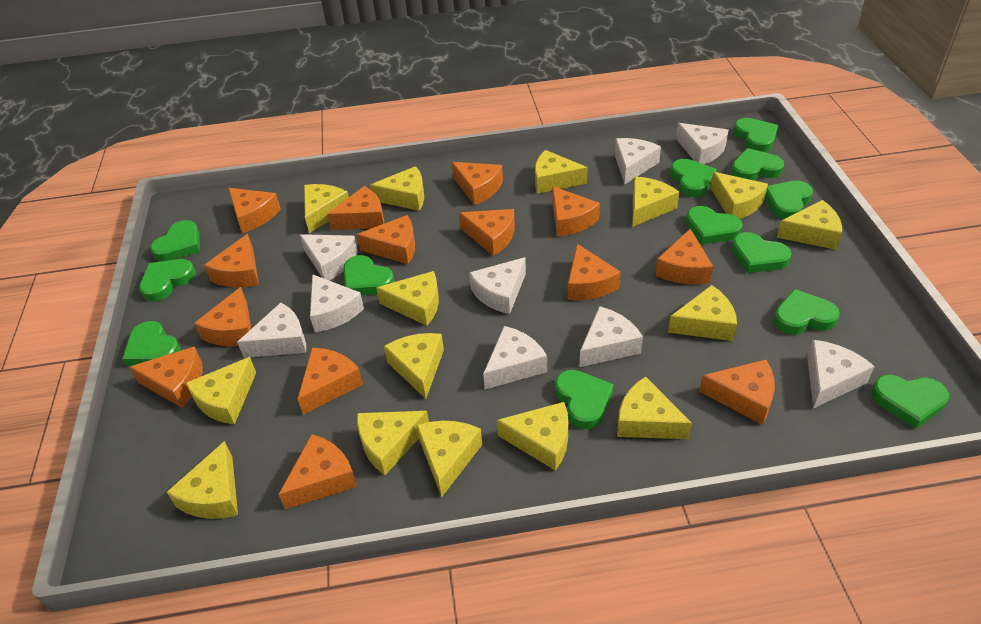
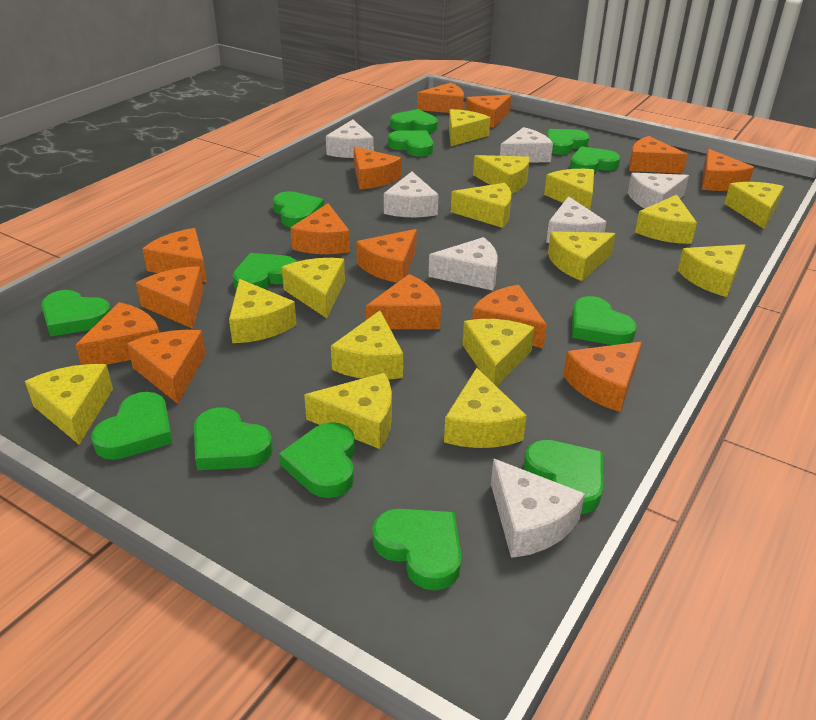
white cheese: [237,303,306,358] [300,234,358,280] [310,274,364,332] [469,257,526,314] [483,326,547,389] [579,306,643,367] [614,138,661,184] [676,123,729,164] [807,340,875,409] = 9 -> [326,120,374,158] [384,172,439,217] [429,237,497,290] [491,459,585,558] [500,127,553,163] [546,196,606,243] [628,173,689,208] = 7

